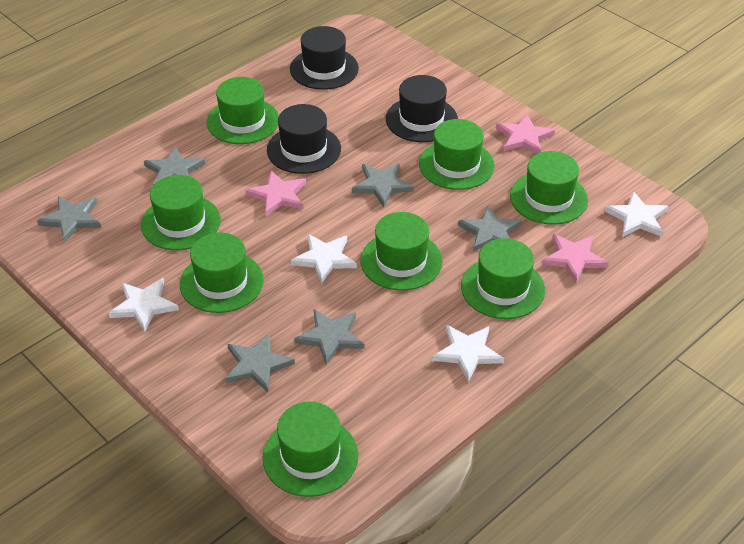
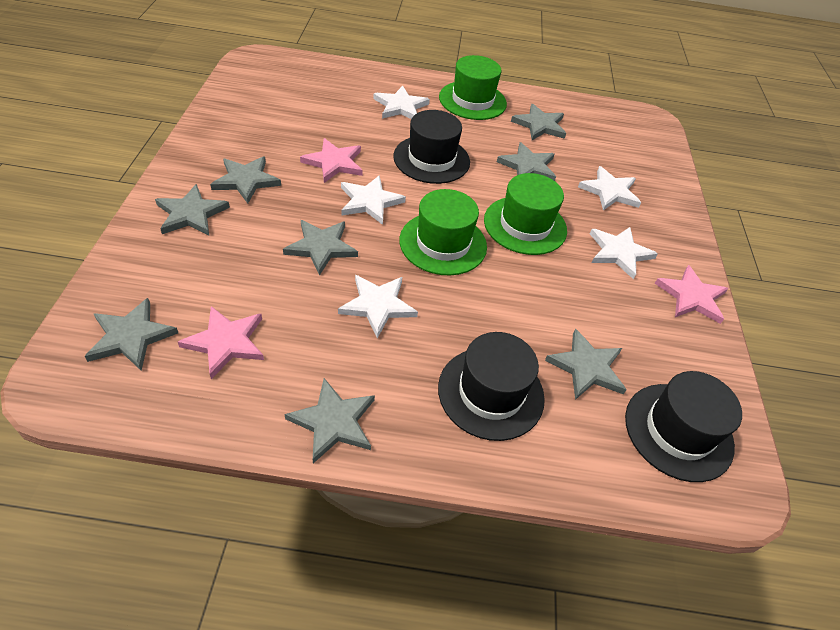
green hat: [141,175,221,250] [180,233,264,313] [207,77,279,144] [263,402,359,497] [360,212,443,291] [419,119,495,190] [461,238,545,319] [510,151,588,225] = 8 -> [399,189,487,275] [439,55,507,120] [484,173,567,255] = 3
grey star: [37,196,101,243] [144,146,205,185] [225,333,295,392] [294,309,365,365] [352,163,414,207] [458,205,522,252] = 6 -> [85,298,178,371] [155,184,230,235] [210,156,281,203] [283,220,358,276] [285,378,375,463] [497,142,556,181] [511,104,566,140] [545,329,627,400] = 8
white star: [108,278,179,332] [291,234,357,284] [432,325,504,382] [604,191,668,237] = 4 -> [338,275,418,338] [341,175,406,225] [373,85,430,119] [578,166,641,210] [590,227,658,279] = 5

